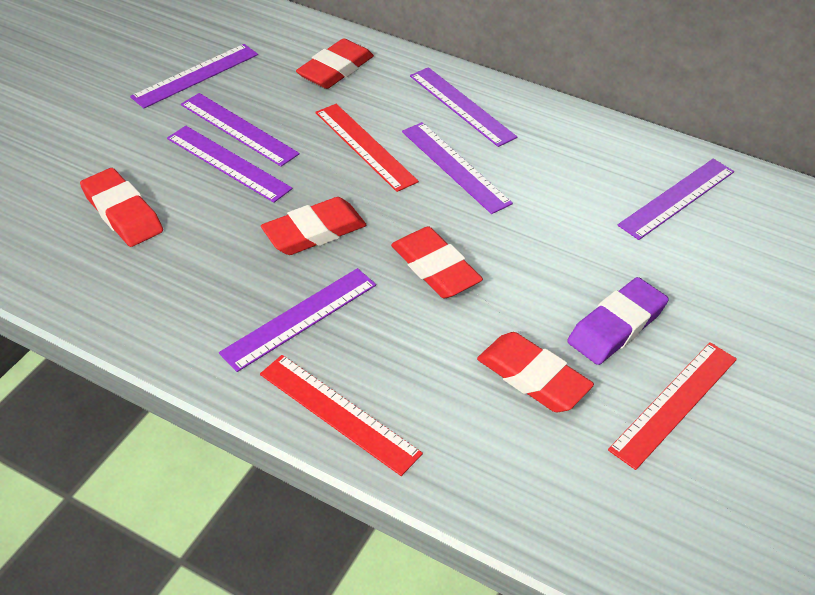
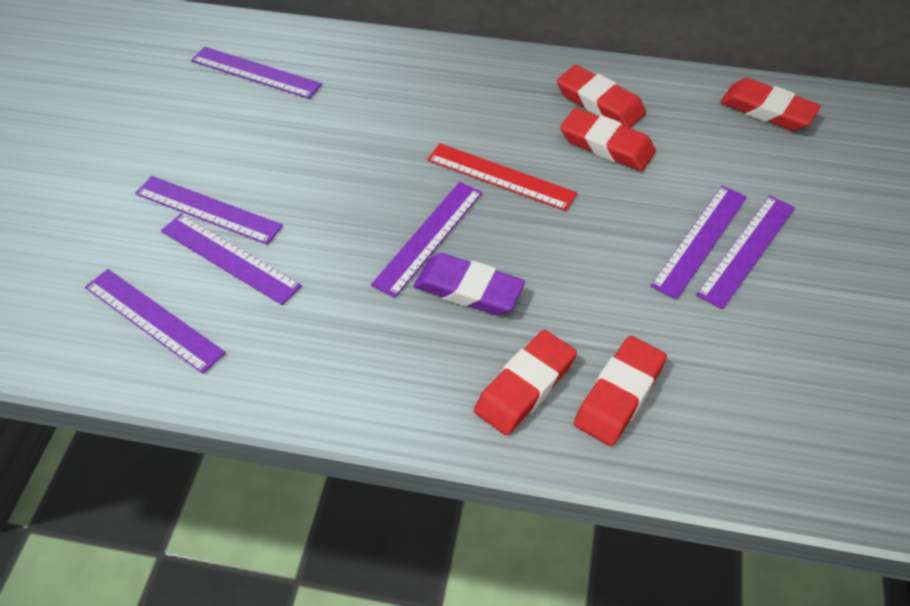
red ruler: [260,355,423,476] [316,104,419,192] [608,342,737,470] = 3 -> [427,143,577,211] = 1

